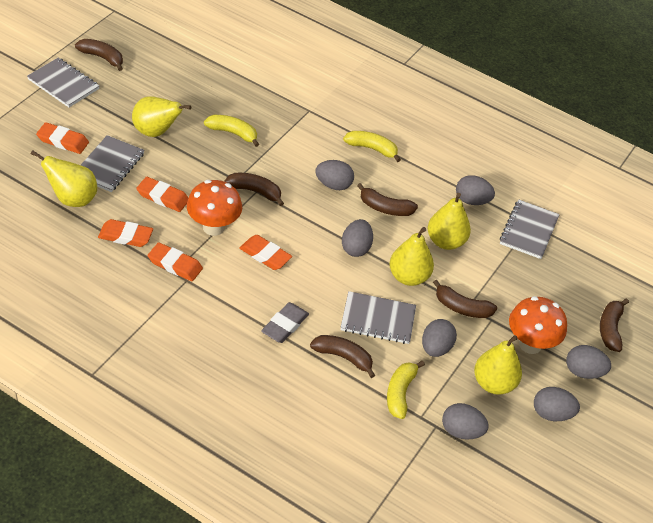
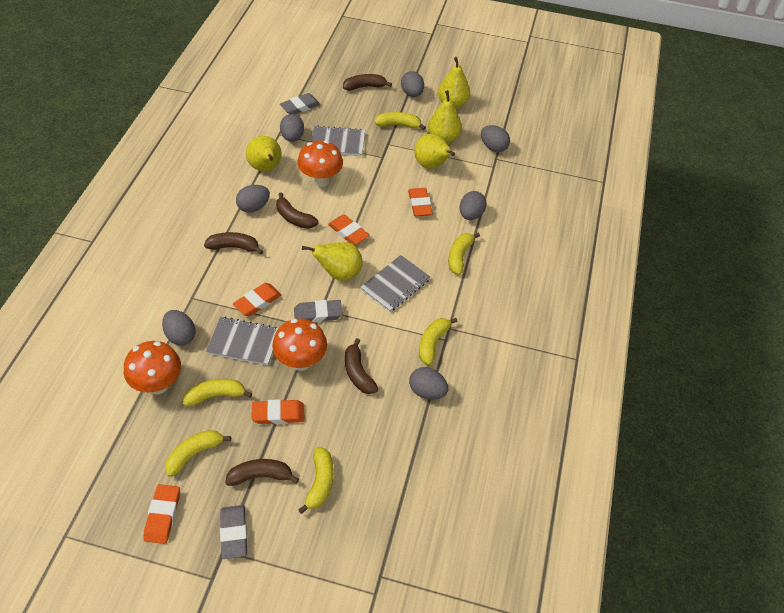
brown banana: [75,39,123,71] [225,173,284,206] [310,335,375,378] [357,183,418,216] [433,280,497,318] [600,298,629,352] = 6 -> [204,232,263,254] [225,459,299,486] [276,192,318,229] [343,74,392,91] [345,338,378,394] = 5
grey eraser: [261,302,309,343] = 1 -> [220,505,247,559] [280,93,320,114] [294,300,342,322] = 3
grey notebook: [27,58,99,107] [81,135,144,192] [340,291,416,344] [500,200,560,259] = 4 -> [206,316,279,366] [311,126,365,156] [360,255,430,312] = 3
orange mushroom: [187,180,242,236] [509,296,567,354] = 2 -> [124,341,181,394] [272,319,327,371] [297,140,343,187] = 3
yellow banana: [204,115,259,147] [343,131,401,162] [387,361,425,419] = 3 -> [165,430,231,477] [183,379,252,406] [298,447,334,514] [374,112,426,130] [419,318,458,365] [448,233,480,275] = 6

